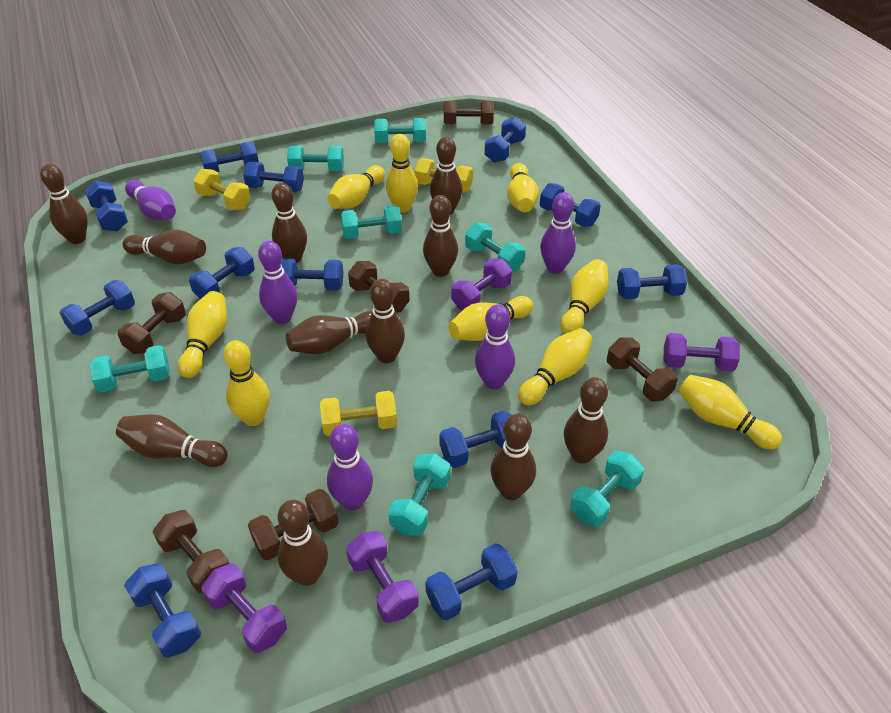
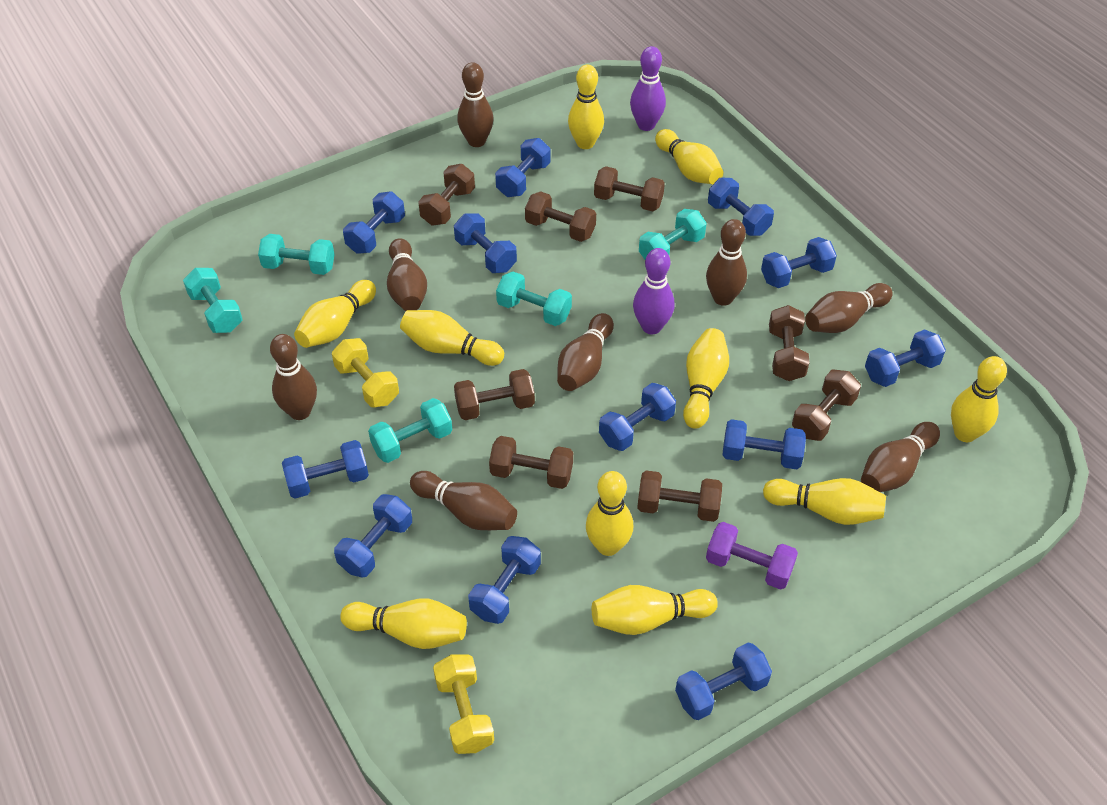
brown bowling pin: [40,164,88,244] [116,414,228,467] [122,230,206,264] [271,183,307,263] [278,500,328,586] [286,311,372,354] [366,279,405,363] [423,195,458,277] [430,137,462,215] [491,414,536,500] [564,377,608,464] = 11 -> [270,334,317,420] [387,238,427,311] [410,471,517,530] [457,62,494,147] [557,313,614,391] [706,219,747,306] [805,283,893,333] [861,422,940,492] = 8
brown dumbbell: [118,292,186,354] [153,510,230,593] [248,489,339,560] [348,261,410,313] [444,101,494,125] [607,338,678,401] = 6 -> [418,164,475,225] [454,369,535,420] [489,436,573,489] [525,191,596,242] [594,166,665,211] [637,470,722,522] [769,305,810,381] [792,370,861,441] = 8
purple bowling pin: [125,180,176,220] [258,241,297,324] [327,424,373,510] [475,304,515,389] [540,192,576,274] = 5 -> [630,46,666,131] [633,248,675,334] = 2
purple dumbbell: [201,563,287,653] [346,531,419,623] [451,259,512,310] [664,333,740,372] = 4 -> [706,522,798,590] = 1
turquoise dumbbell: [89,345,170,392] [287,146,344,171] [341,205,402,239] [374,118,426,143] [388,453,451,536] [465,223,525,272] [570,451,644,527] = 7 -> [183,268,243,333] [258,234,335,275] [368,398,452,463] [496,272,572,326] [639,209,707,260] = 5
yellow bowling pin: [178,291,227,378] [223,340,270,426] [327,165,385,209] [386,134,418,213] [449,296,533,341] [507,163,539,212] [518,328,593,406] [560,259,609,334] [678,374,782,449] = 9 -> [294,280,376,348] [340,598,467,649] [400,310,504,366] [568,64,604,149] [586,471,634,556] [592,585,718,635] [655,129,723,184] [683,328,729,429] [763,478,886,525] [951,356,1007,442] = 10
yellow dumbbell: [193,169,251,210] [320,391,397,436] [415,158,473,193] = 3 -> [332,338,399,407] [433,654,494,754] = 2

